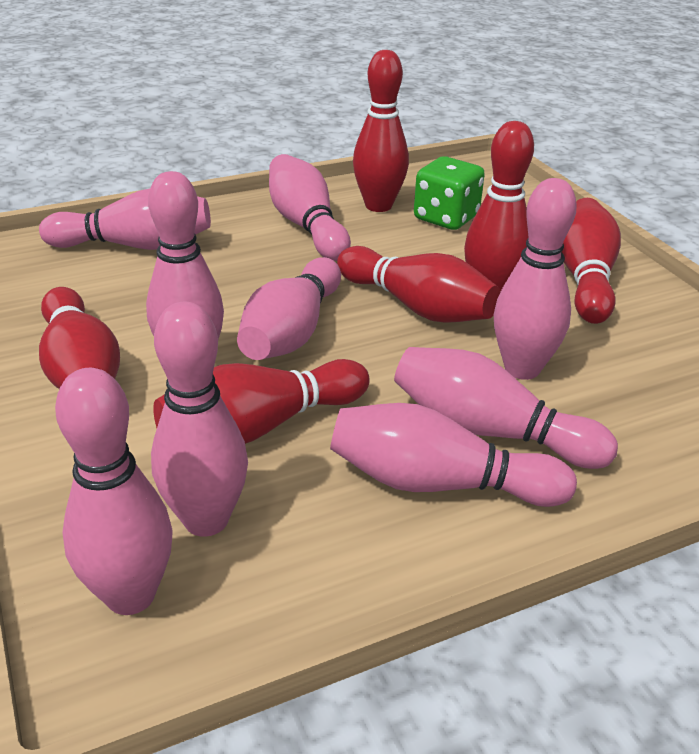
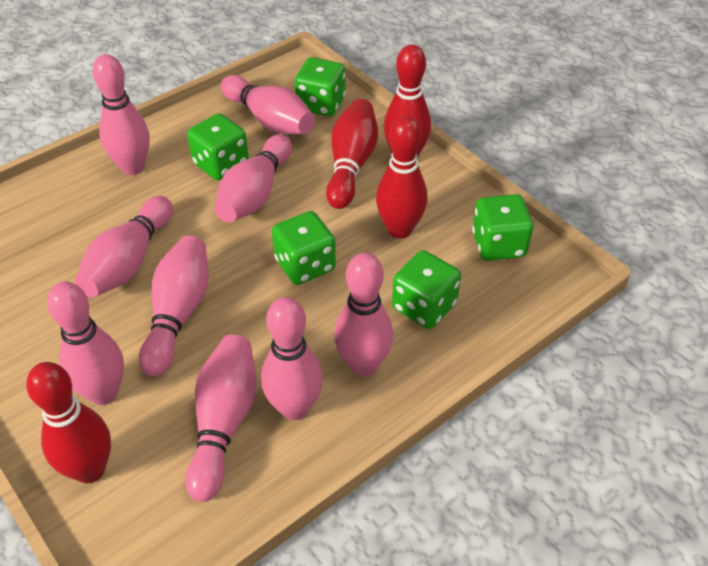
green dice: [414,156,485,230] = 1 -> [187,113,249,180] [272,211,336,285] [295,57,346,117] [392,250,461,329] [472,194,533,261] = 5
red bowling pin: [39,287,120,389] [153,359,370,444] [337,246,501,323] [353,50,409,212] [464,121,534,291] [562,198,621,324] = 6 -> [26,362,111,483] [326,99,378,209] [376,116,427,238] [384,44,431,158] = 4

